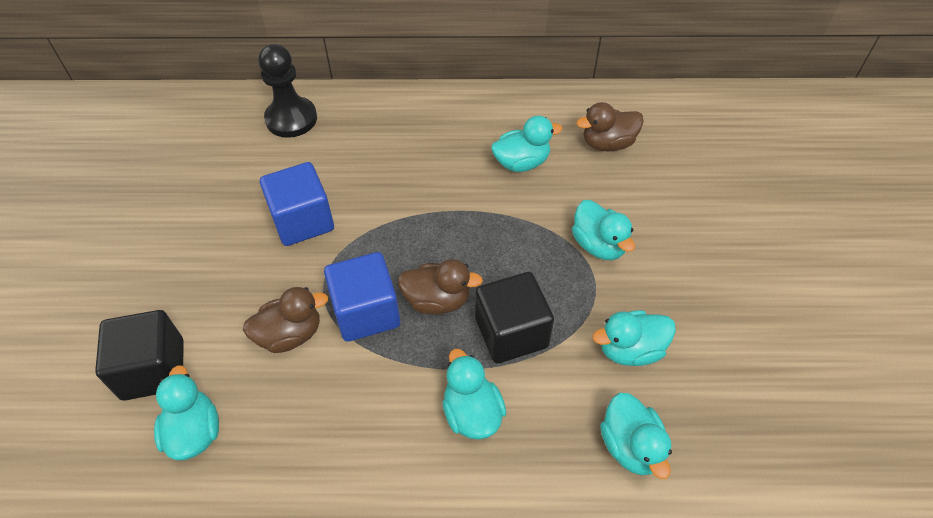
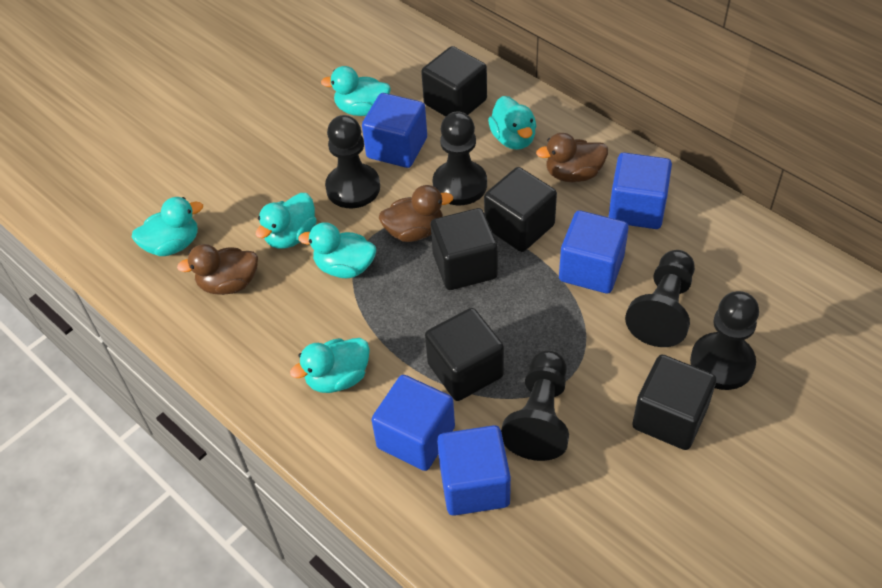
black cube: [95,310,184,401] [475,272,554,364] = 2 -> [421,46,487,117] [425,308,504,401] [431,208,498,290] [484,167,557,252] [632,355,716,450] = 5
black pawn: [258,44,317,138] = 1 -> [325,115,380,208] [433,112,487,205] [501,350,569,461] [625,250,695,347] [690,291,759,390] = 5
blue cube: [260,162,334,246] [324,252,400,342] = 2 -> [362,93,427,168] [371,375,455,471] [437,425,511,516] [559,210,629,293] [608,153,672,229] = 5

